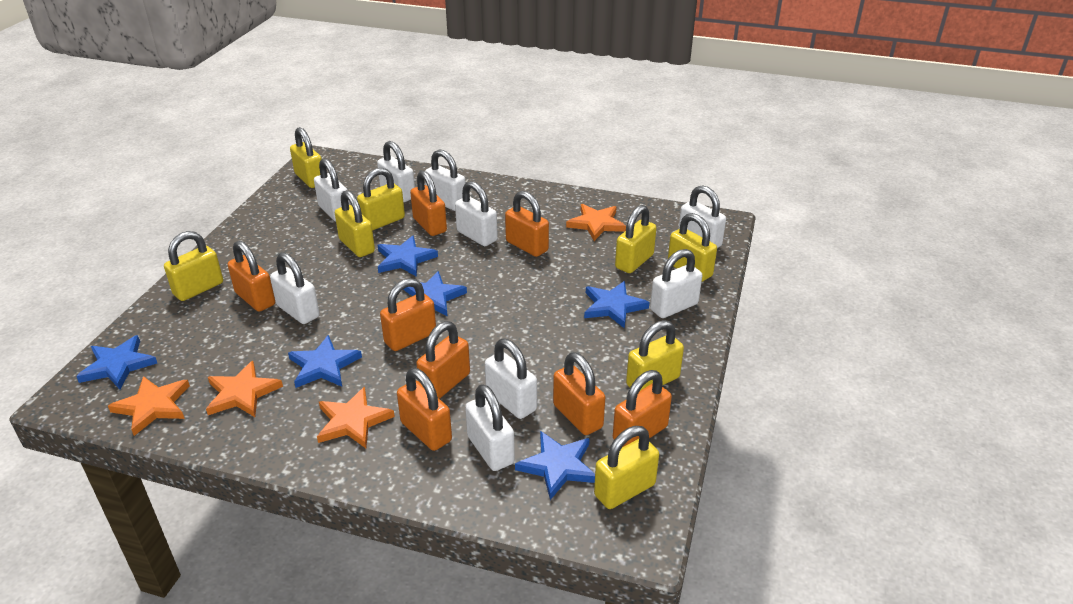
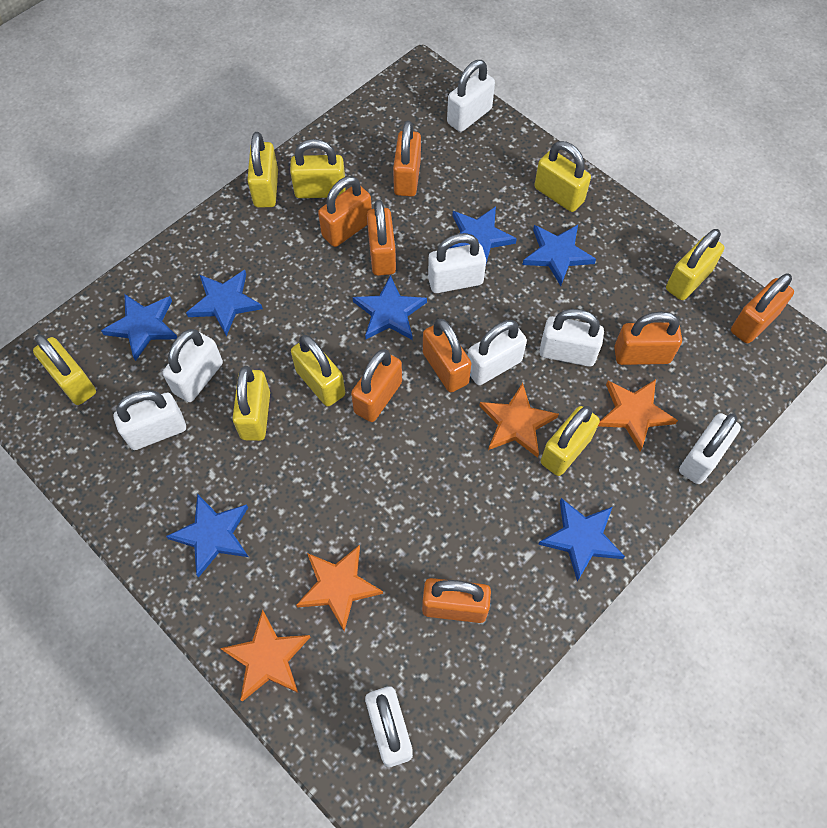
blue star: [76,335,157,389] [288,335,362,388] [378,235,438,277] [403,271,467,316] [515,431,595,500] [584,281,650,329] = 6 -> [101,294,177,361] [166,494,249,578] [186,270,263,336] [353,275,427,340] [448,207,517,263] [522,225,596,286] [538,498,625,581] = 7
white padlock: [270,252,320,324] [314,158,350,222] [377,141,415,202] [425,149,466,211] [455,181,498,246] [465,384,515,471] [485,339,537,419] [650,249,702,318] [678,185,726,248] = 9 -> [114,390,186,450] [163,329,223,402] [365,686,413,767] [428,233,486,293] [447,60,495,132] [468,320,527,385] [539,309,604,367] [679,413,741,484] = 8

